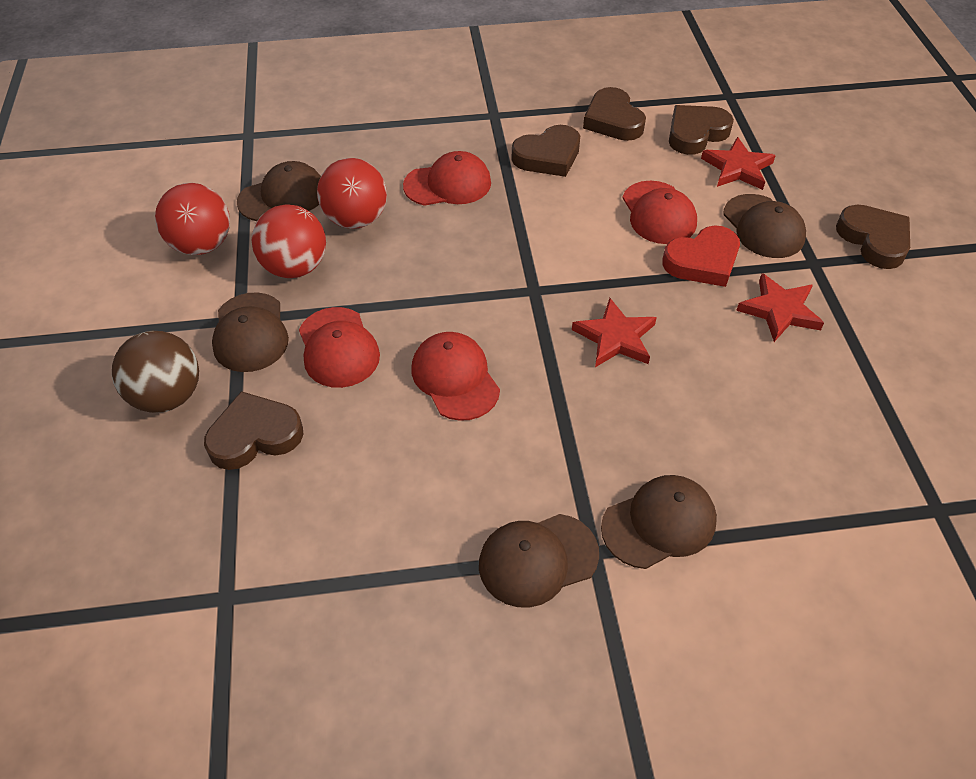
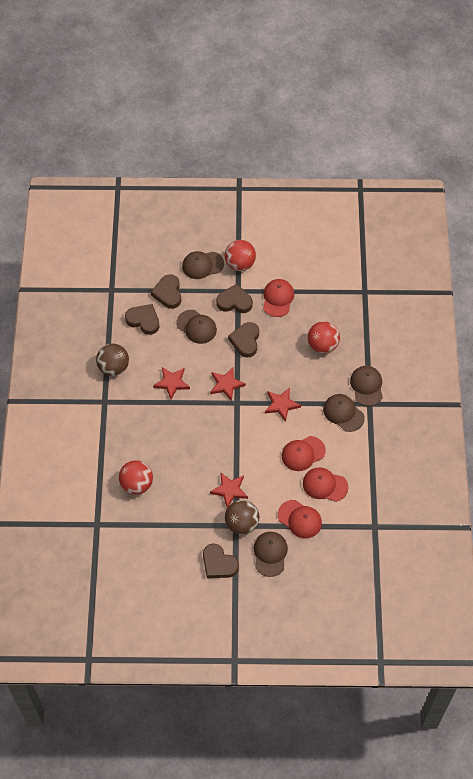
brown ball: [112,331,199,413] = 1 -> [96,344,129,376] [225,500,259,535] = 2
red heart: [662,225,740,287] = 1 -> none = 0
red star: [572,298,657,367] [701,137,776,190] [736,273,824,342] = 3 -> [153,367,190,400] [210,368,246,401] [210,472,248,508] [265,388,301,422] = 4

